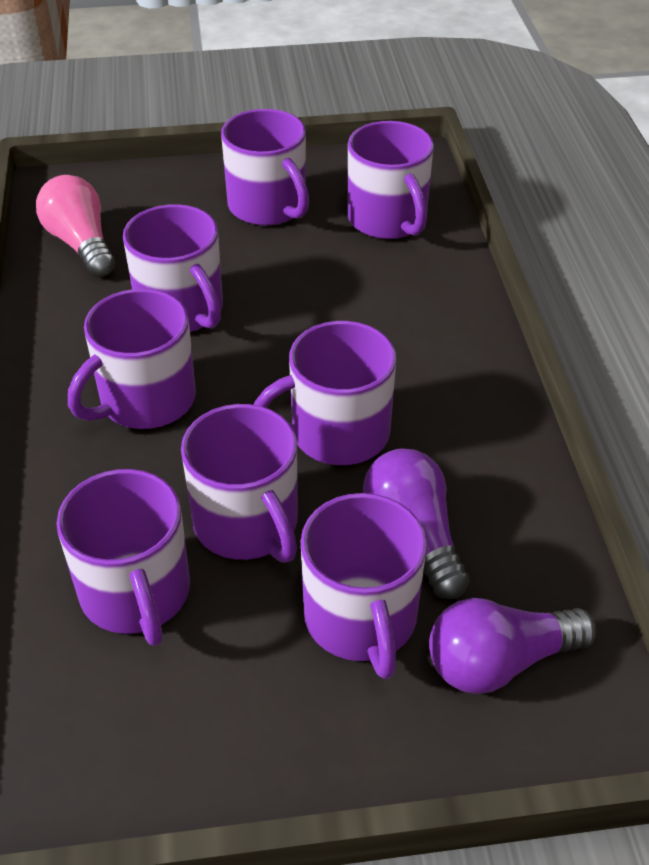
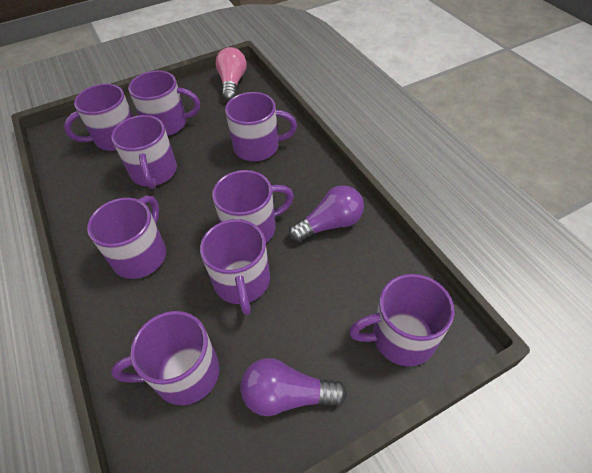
purple mug: [57,469,190,646] [68,289,196,429] [123,204,223,332] [181,404,298,563] [221,109,309,226] [254,321,396,465] [301,493,427,679] [348,121,434,239] = 8 -> [64,84,133,151] [87,195,166,279] [111,115,177,189] [111,311,219,405] [128,71,200,136] [200,219,270,315] [212,170,294,243] [225,92,297,161] [349,274,454,366] = 9

